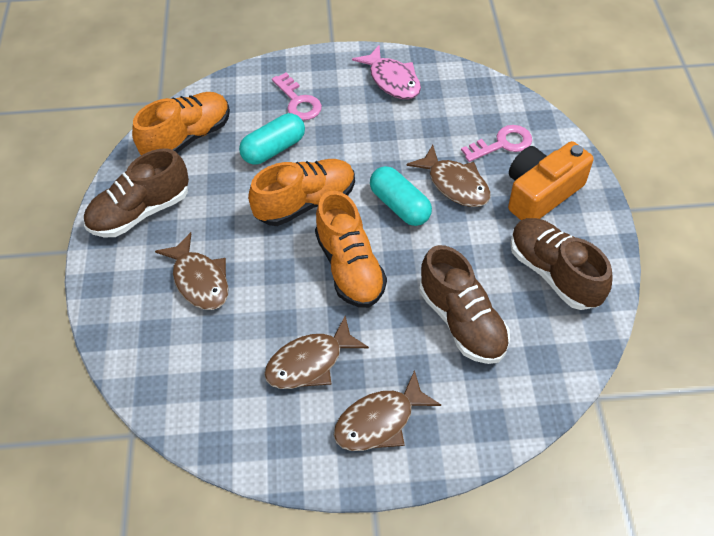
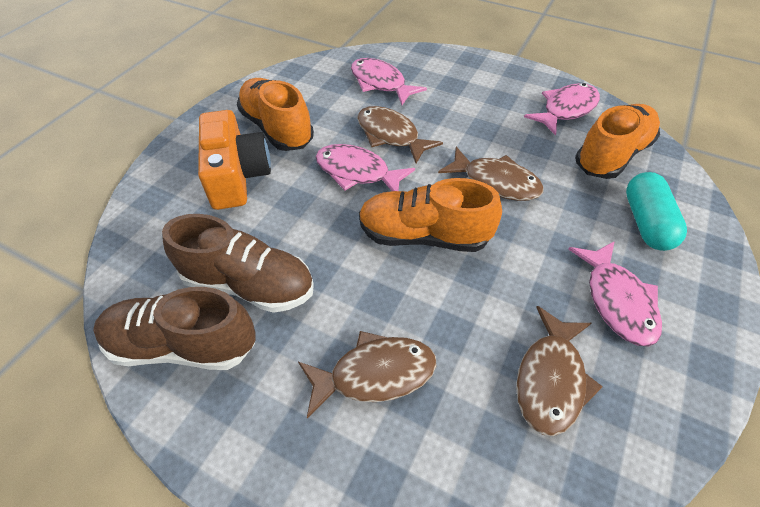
brown shoe: [84,148,189,237] [419,245,510,364] [510,218,613,310] = 3 -> [93,287,256,370] [162,214,314,313] = 2
pink fish: [352,45,421,99] = 1 -> [316,144,415,191] [351,58,427,105] [524,83,600,136] [568,241,662,347] = 4
pink key: [272,73,322,120] [461,125,532,162] = 2 -> none = 0
turquoise capsule: [239,113,305,165] [370,166,432,226] = 2 -> [626,172,687,251] = 1

